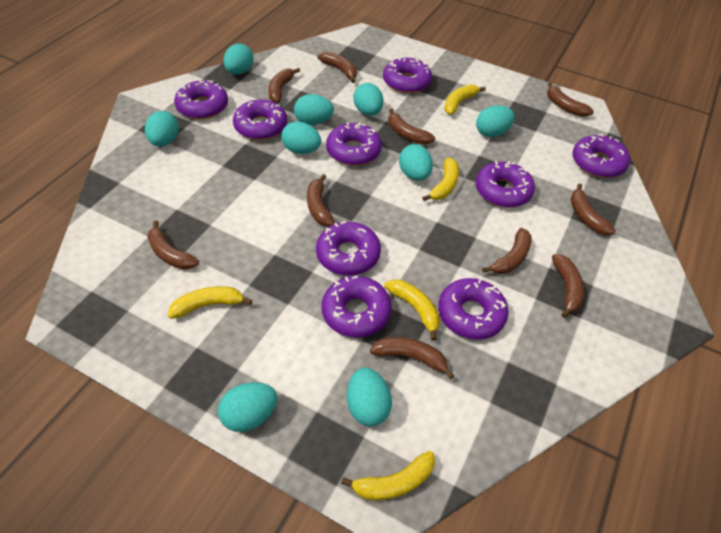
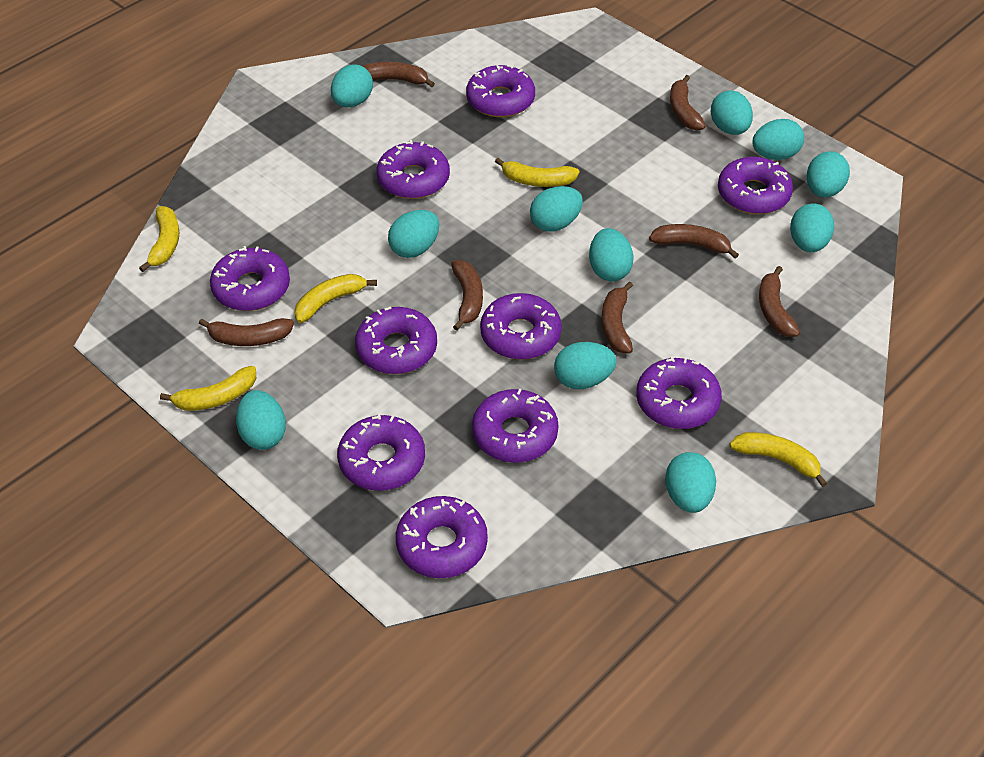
brown banana: [147,220,199,269] [268,68,300,103] [307,174,335,226] [318,51,357,83] [370,337,454,379] [388,109,435,144] [482,228,532,274] [547,82,594,117] [552,254,584,318] [571,184,616,235] = 10 -> [199,318,294,346] [363,62,435,87] [451,260,483,330] [602,281,633,353] [649,224,739,259] [670,75,706,131] [759,266,800,337] = 7
purple donut: [174,80,228,119] [233,99,287,140] [316,221,381,276] [322,276,392,338] [326,122,382,166] [383,57,432,93] [438,278,509,340] [476,161,535,208] [572,134,630,178] = 9 -> [210,246,290,311] [337,413,425,491] [355,306,437,374] [376,140,450,199] [396,496,488,578] [466,65,535,117] [472,388,559,463] [480,293,562,360] [636,356,722,429] [718,157,793,214] = 10
turquoise egg: [145,111,179,146] [218,382,277,432] [223,44,253,74] [281,121,321,154] [294,94,334,125] [347,368,392,426] [353,83,383,116] [399,144,433,181] [476,105,515,137] = 9 -> [236,390,286,450] [331,64,373,107] [388,210,439,258] [530,186,583,232] [554,342,616,389] [589,228,634,281] [665,452,716,513] [710,90,753,135] [752,119,804,160] [790,203,834,252] [807,151,850,197] = 11

